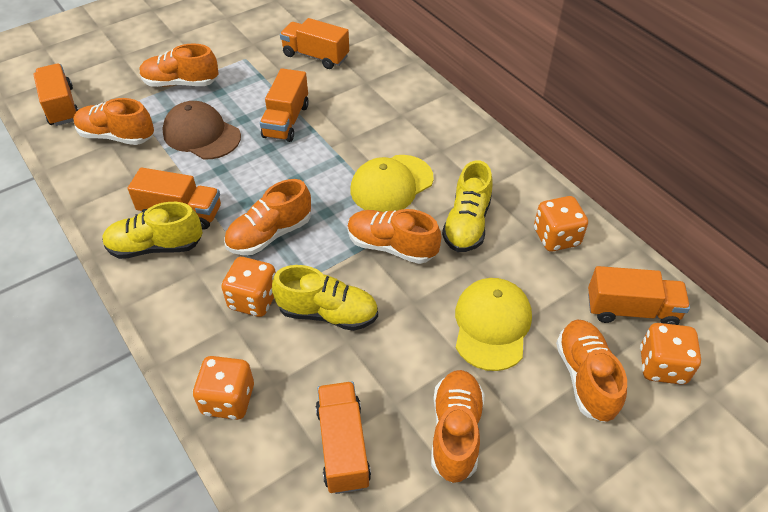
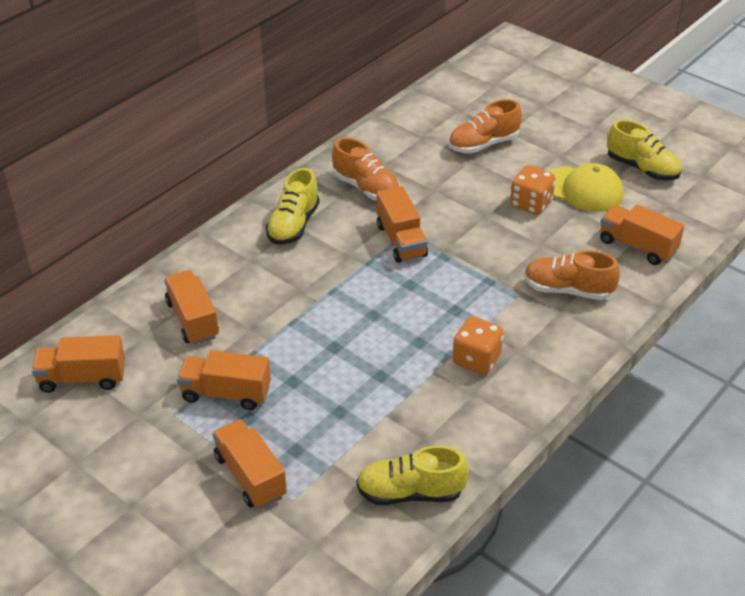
brown cap: [162,101,241,159] = 1 -> none = 0
orange dice: [193,356,254,420] [221,257,276,317] [534,196,588,251] [640,323,701,385] = 4 -> [453,316,504,375] [510,165,556,215] = 2
orange shoe: [73,98,154,145] [140,43,219,87] [224,179,311,255] [347,209,441,264] [431,370,484,483] [556,320,627,422] = 6 -> [332,137,400,201] [448,99,522,154] [524,250,620,300] = 3
yellow cap: [350,155,434,212] [455,278,532,371] = 2 -> [548,163,623,212] = 1

